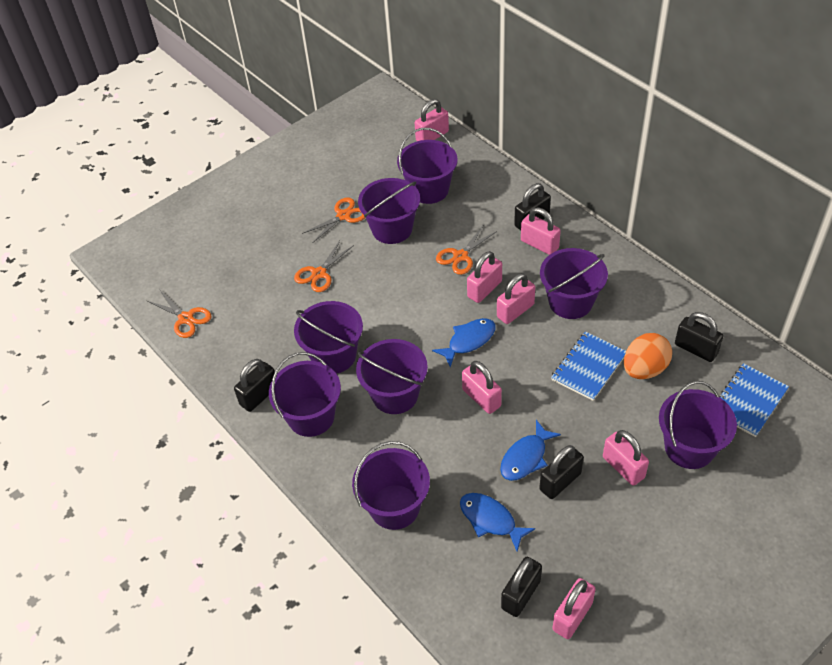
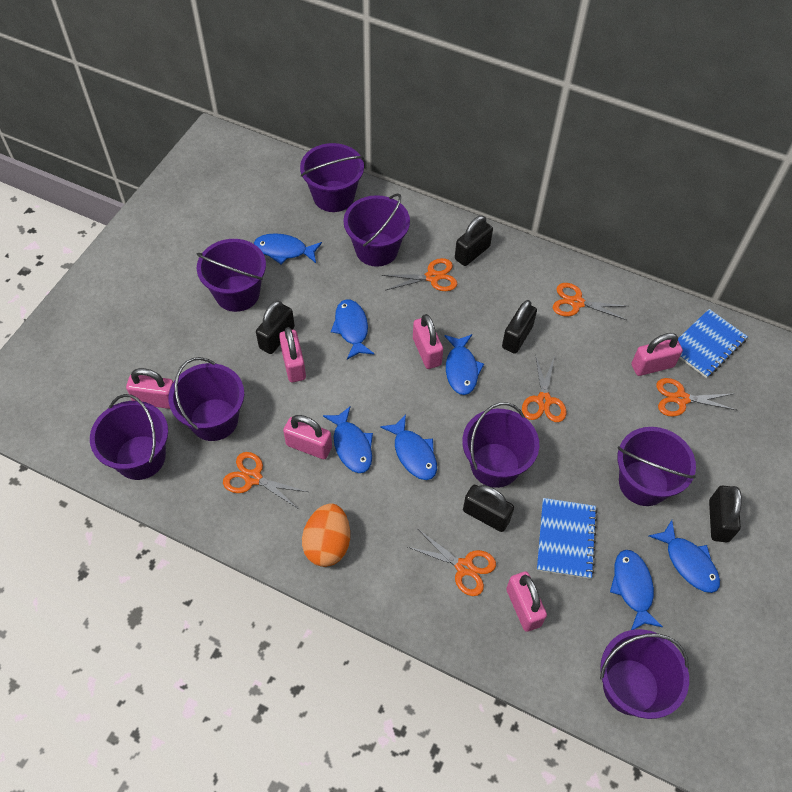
blue fish: [432,318,496,367] [460,493,535,551] [500,420,561,481] = 3 -> [254,233,322,265] [323,407,373,473] [331,299,374,359] [380,414,437,480] [444,334,484,395] [610,550,663,630] [649,520,720,593] = 7
orange scissors: [147,289,212,338] [294,240,354,292] [302,197,366,243] [436,224,497,275] = 4 -> [223,452,308,508] [382,258,457,291] [408,529,496,596] [522,354,566,422] [553,283,627,320] [656,378,736,417] = 6
pink padlock: [415,99,449,141] [462,361,502,414] [467,251,502,303] [497,273,535,324] [521,208,561,255] [553,578,596,639] [603,430,649,486] = 7 -> [126,368,173,409] [279,327,306,382] [283,415,332,459] [413,314,443,369] [506,571,547,632] [631,333,683,376] = 6

